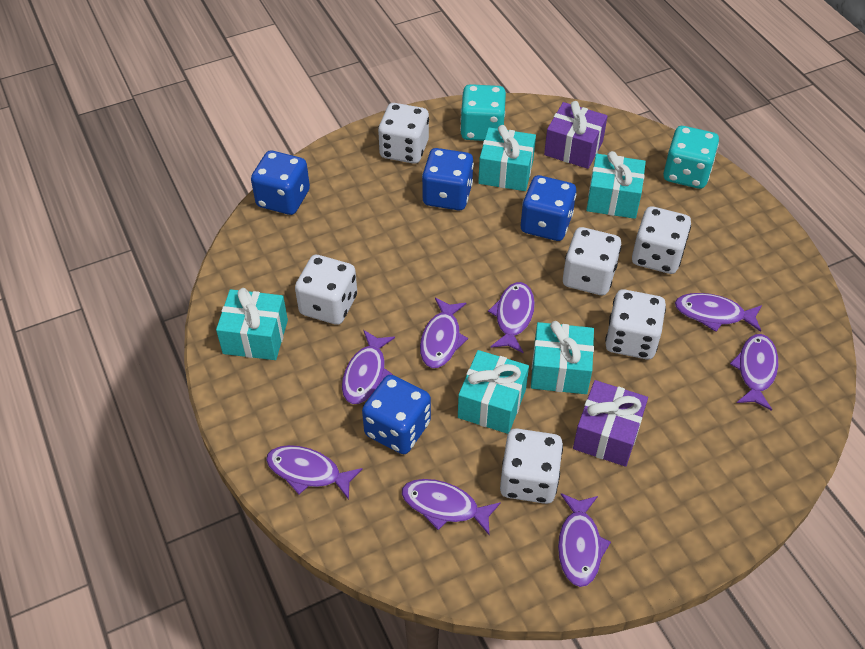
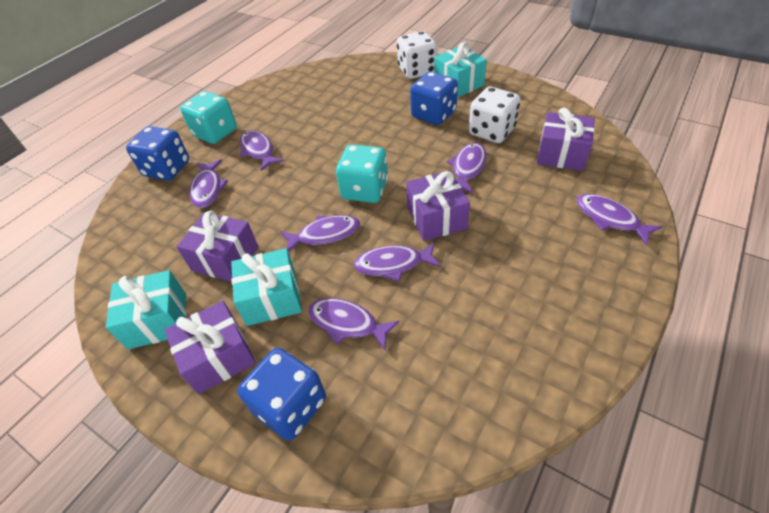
blue dice: [251,151,310,215] [362,375,431,454] [422,148,474,210] [521,175,576,241] = 4 -> [126,126,189,181] [237,348,326,441] [410,71,458,125] = 3
purple fish: [266,445,363,500] [342,330,395,404] [402,479,501,535] [420,297,468,368] [488,282,535,353] [558,493,611,587] [675,293,762,332] [730,334,778,411] = 8 -> [190,159,228,208] [240,130,284,171] [281,215,360,252] [308,298,399,350] [354,242,441,281] [447,143,487,193] [576,194,662,246] = 7
purple gift: [544,101,608,169] [573,380,648,467] = 2 -> [165,301,256,394] [176,211,258,282] [406,170,470,241] [537,108,595,171] = 4
turquoise gift: [216,288,288,360] [458,350,529,434] [478,125,536,191] [531,321,594,394] [586,151,646,219] = 5 -> [106,270,186,350] [231,248,302,326] [434,42,487,98] = 3
white dice: [295,255,357,325] [378,103,429,164] [500,428,563,504] [563,227,621,295] [605,289,666,359] [632,206,691,274] = 6 -> [397,31,437,79] [469,87,520,143] = 2

